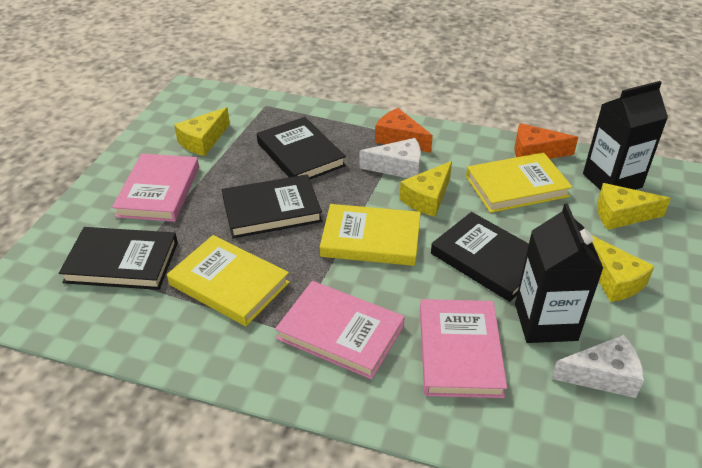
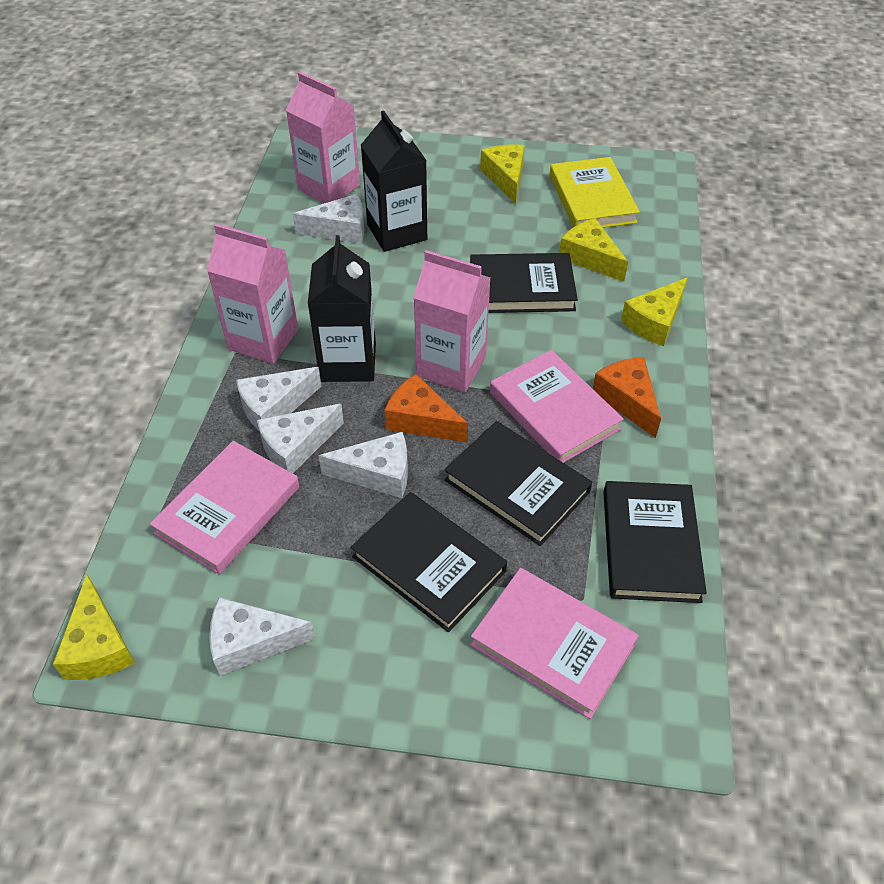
pink carton: none = 0 -> [207,224,298,364] [286,72,360,203] [413,250,490,392] = 3
white cheese: [359,138,421,178] [551,335,644,398] = 2 -> [209,597,316,676] [236,367,322,431] [257,404,344,473] [293,194,365,244] [318,432,408,498] = 5
yellow book: [167,235,290,326] [320,204,421,266] [466,152,572,213] = 3 -> [550,157,640,228] = 1

